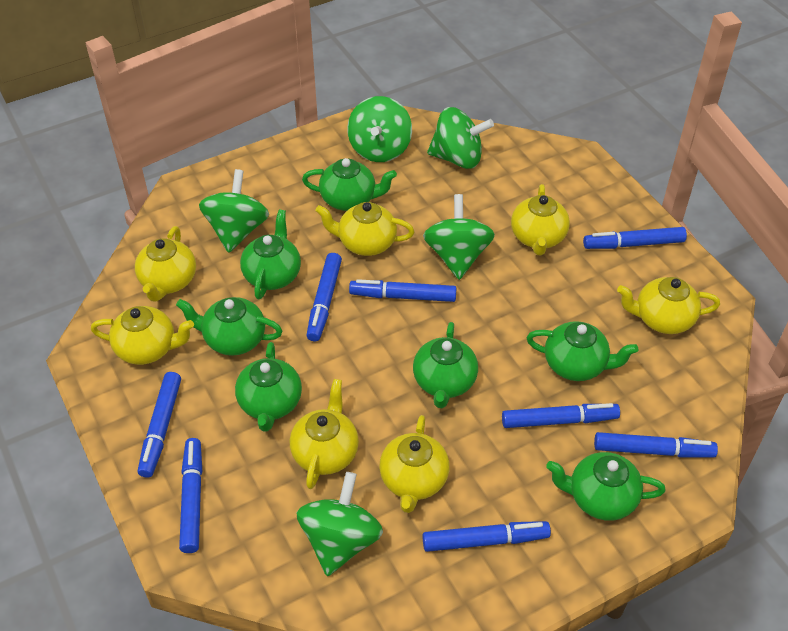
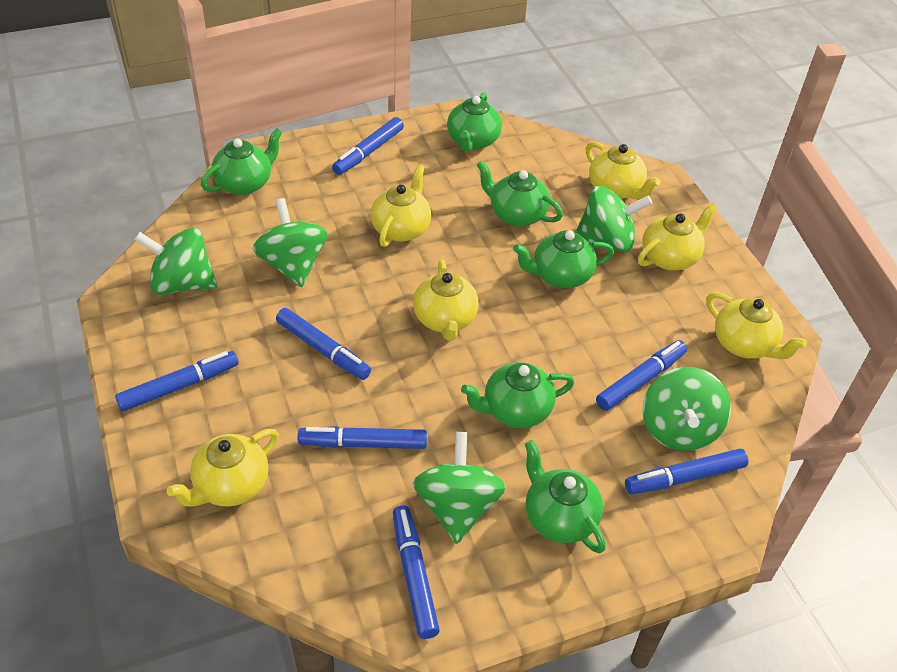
blue marker: [138,372,181,478] [179,438,202,553] [306,253,342,341] [349,279,456,302] [423,521,551,552] [502,403,620,428] [583,227,687,249] [594,432,718,458] = 8 -> [115,351,239,412] [276,308,371,380] [298,426,427,449] [332,117,404,175] [393,506,440,639] [596,340,687,411] [625,449,748,494] = 7
green teapot: [176,297,282,356] [235,342,302,431] [240,210,301,299] [302,158,397,211] [413,322,478,408] [527,321,638,381] [546,452,666,521] = 7 -> [201,128,283,195] [447,92,502,152] [461,362,574,428] [477,161,563,227] [513,230,614,288] [525,440,606,553] = 6
yellow teapot: [91,306,194,365] [135,226,196,302] [290,379,359,489] [315,202,415,256] [379,415,450,513] [511,184,570,255] [617,277,720,334] = 7 -> [166,429,279,506] [371,165,431,247] [413,260,479,341] [586,142,660,199] [638,203,718,270] [706,292,807,359] = 6

